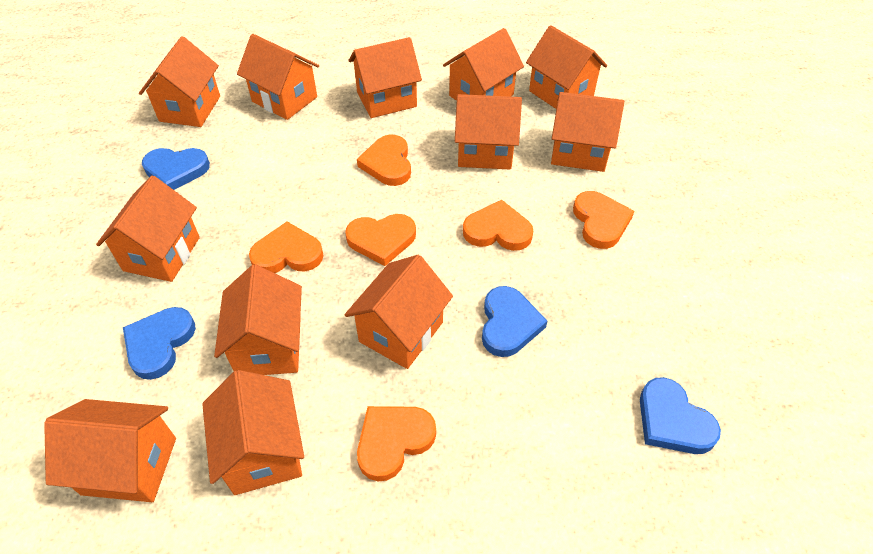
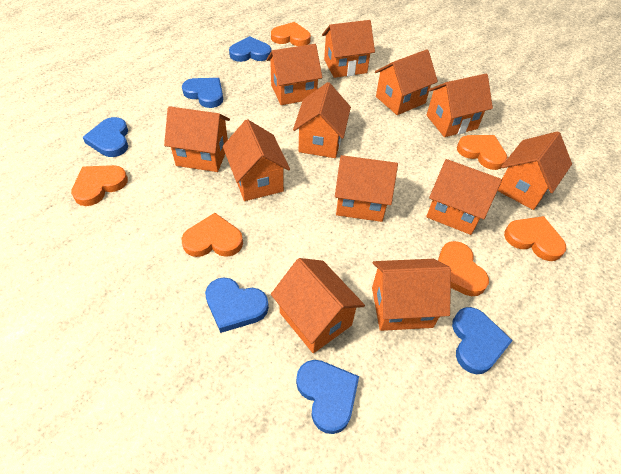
blue heart: [123,307,196,380] [142,148,210,190] [482,286,547,357] [640,377,721,454] = 4 -> [83,117,128,157] [182,78,223,108] [205,278,269,333] [229,36,271,62] [296,360,359,434] [452,307,513,374] = 6

